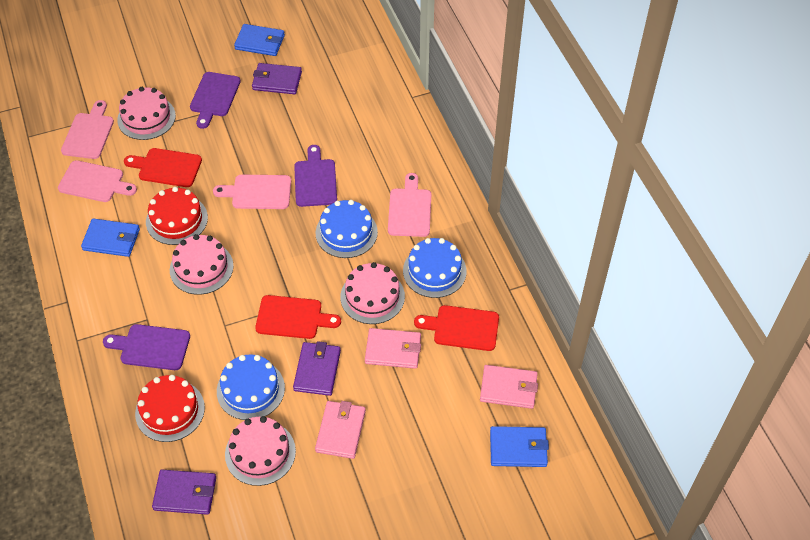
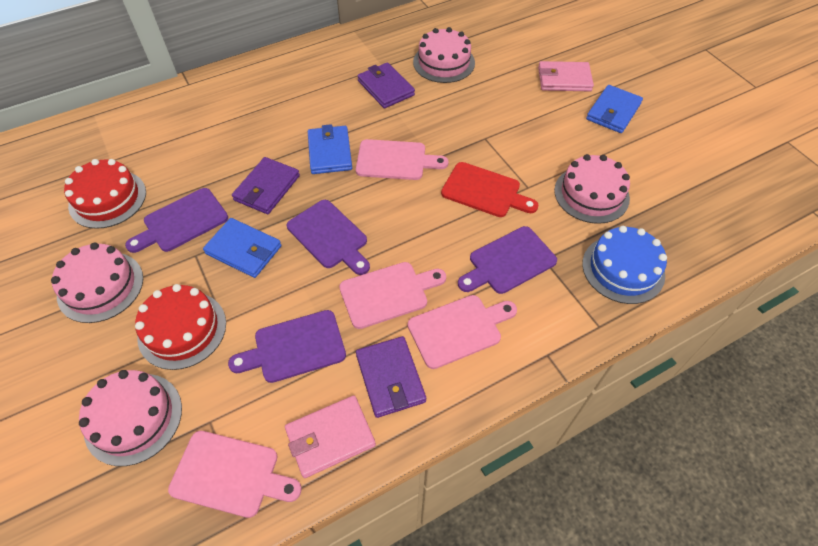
blue cake: [217,354,285,420] [316,200,378,258] [403,238,466,298] = 3 -> [582,226,667,304] = 1
pink wallet: [315,401,366,459] [365,328,421,369] [480,365,538,409] = 3 -> [285,395,376,478] [538,61,594,91] = 2
purple cutting board: [103,324,190,370] [190,72,241,129] [294,145,337,207] = 3 -> [125,188,228,253] [228,310,346,383] [287,200,370,275] [458,226,557,294] = 4
red cutting board: [124,148,202,187] [255,295,341,339] [414,305,499,351] = 3 -> [441,162,538,217] = 1

